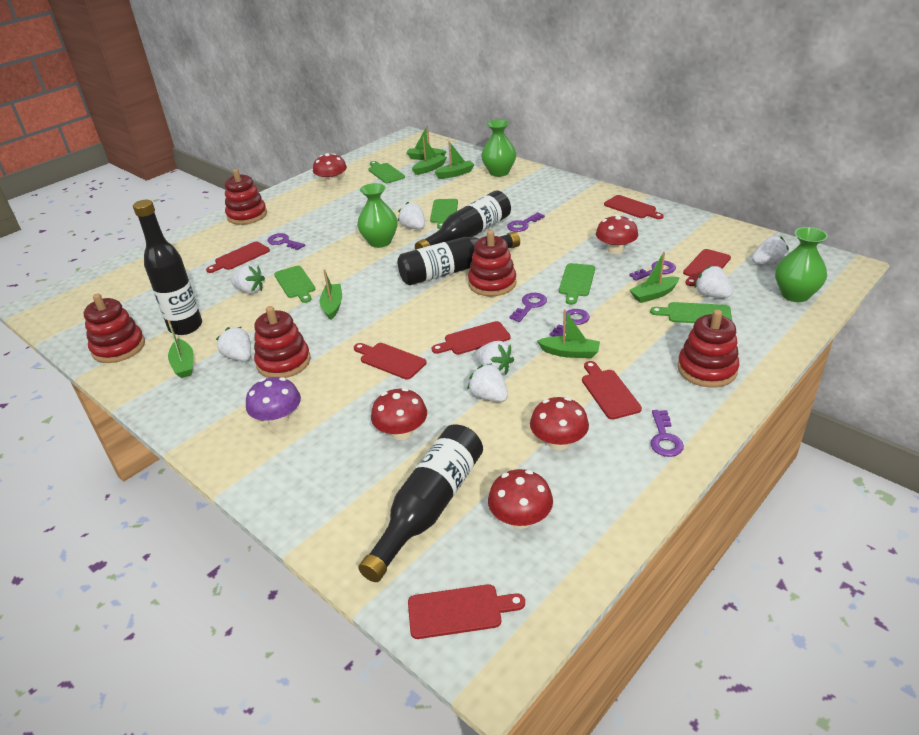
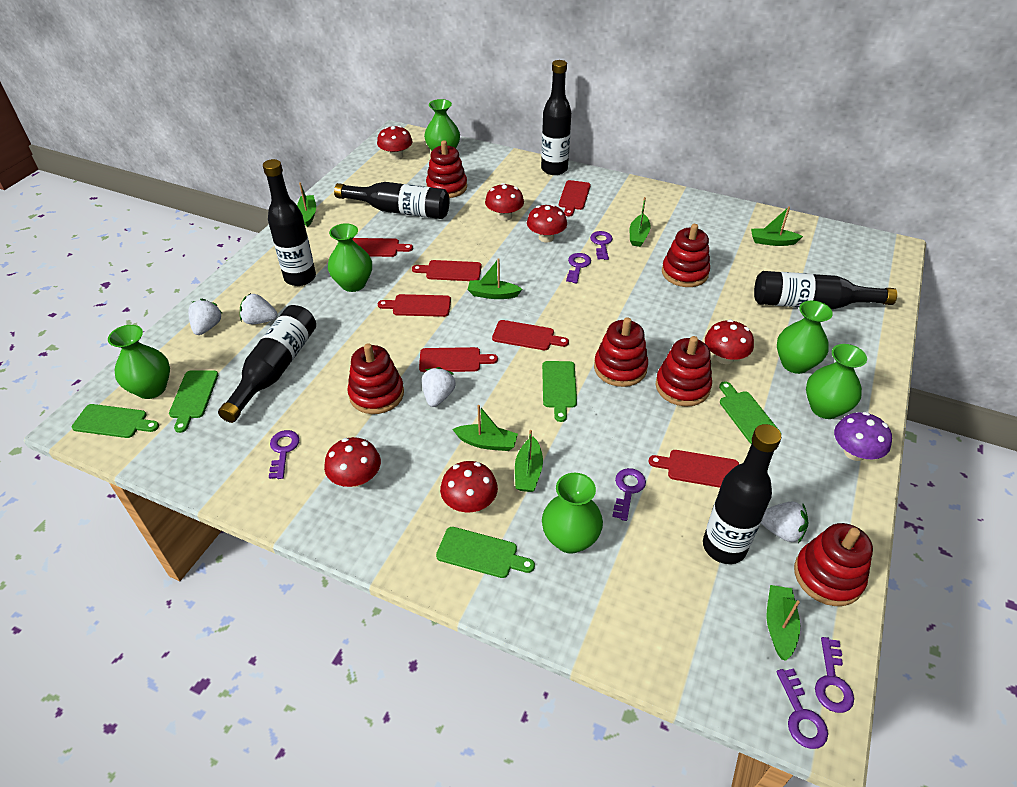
black bottle: [133,200,202,335] [358,424,483,582] [398,231,520,285] [415,190,511,250] = 4 -> [218,305,316,423] [263,159,316,286] [334,182,449,219] [541,60,571,175] [703,424,781,564] [754,271,897,309] = 6
green vase: [357,183,398,248] [481,120,516,177] [775,227,828,302] = 3 -> [108,325,170,399] [328,223,372,292] [424,99,460,151] [542,473,603,554] [777,301,833,374] [806,344,867,419] = 6
red mushroom: [313,153,347,186] [371,388,427,440] [488,469,553,529] [530,397,589,450] [596,214,638,254] = 5 -> [324,437,381,487] [377,126,413,160] [440,461,498,512] [485,183,524,221] [527,204,567,242] [705,319,754,364] = 6
red stacking toy: [84,294,145,363] [225,169,267,225] [254,306,311,378] [468,230,517,296] [677,309,740,388] = 5 -> [347,343,404,414] [426,140,467,198] [594,317,648,387] [655,336,712,406] [662,224,710,287] [794,523,873,606] = 6
white strawberry: [216,327,251,361] [231,264,265,294] [398,202,425,229] [467,363,508,402] [475,341,514,374] [695,265,733,298] [752,236,789,266] = 7 -> [188,299,223,335] [240,293,278,324] [422,367,456,407] [761,501,808,543] = 4

